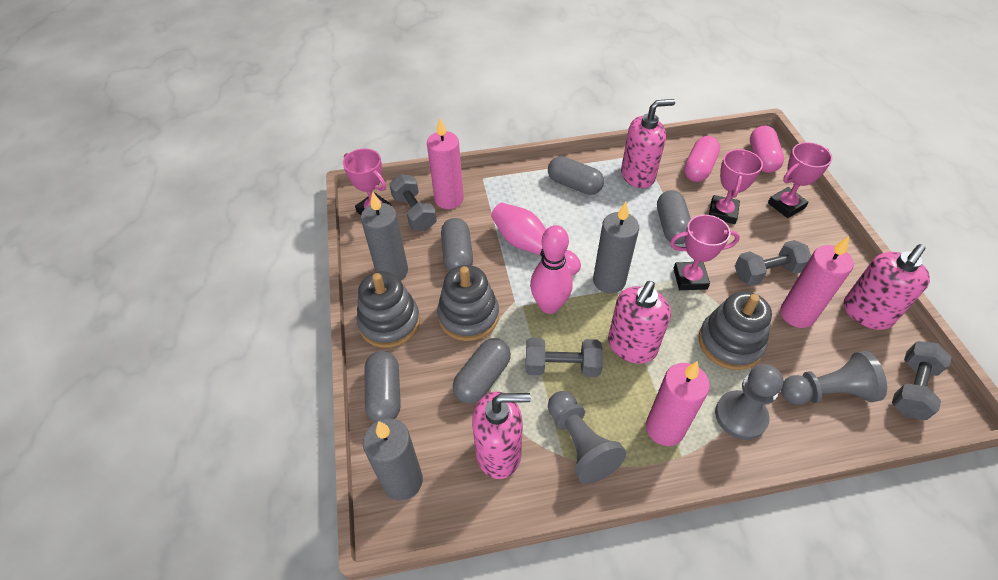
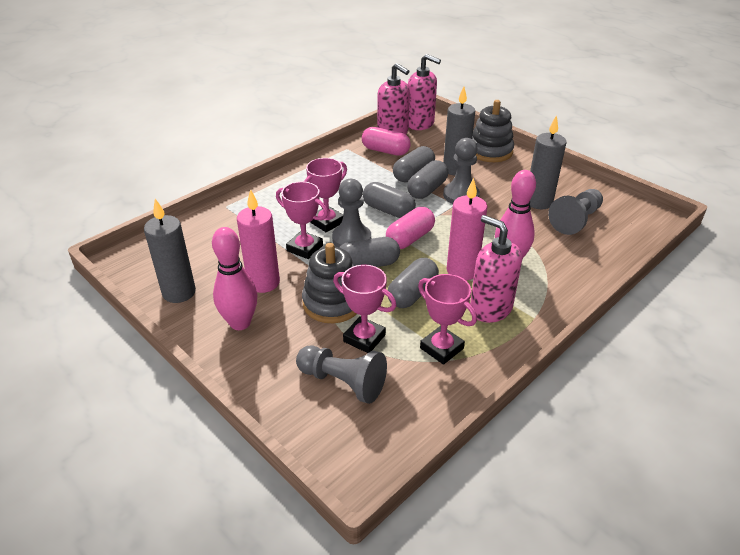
grey dumbbell: [389,174,437,231] [526,338,603,377] [735,240,811,286] [892,341,951,420] = 4 -> none = 0
grey pawn: [548,391,626,484] [715,364,784,440] [781,351,887,405] = 3 -> [296,345,387,404] [332,179,371,247] [443,138,480,204] [548,189,603,235] = 4
grey stacking toy: [357,271,420,348] [437,265,499,341] [698,291,772,370] = 3 -> [302,243,357,323] [472,100,514,162] = 2
pink candle: [427,118,464,209] [646,361,710,446] [780,236,854,328] = 3 -> [237,189,280,293] [447,178,488,280] = 2
pink soap dispenser: [472,392,531,479] [608,281,671,364] [621,99,675,188] [844,244,930,330] = 4 -> [377,63,410,134] [408,54,441,130] [470,215,522,323] = 3

